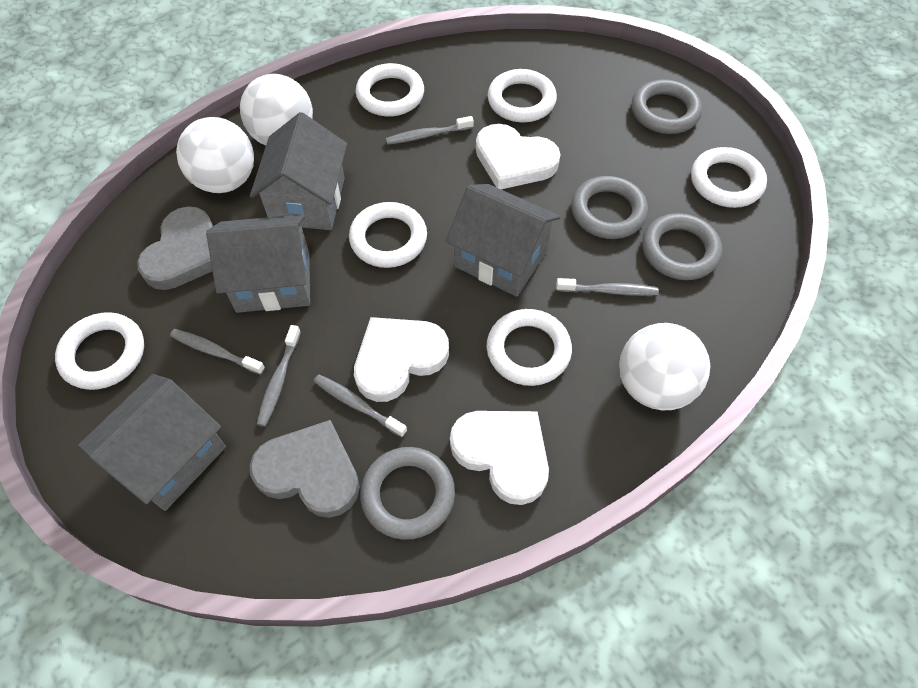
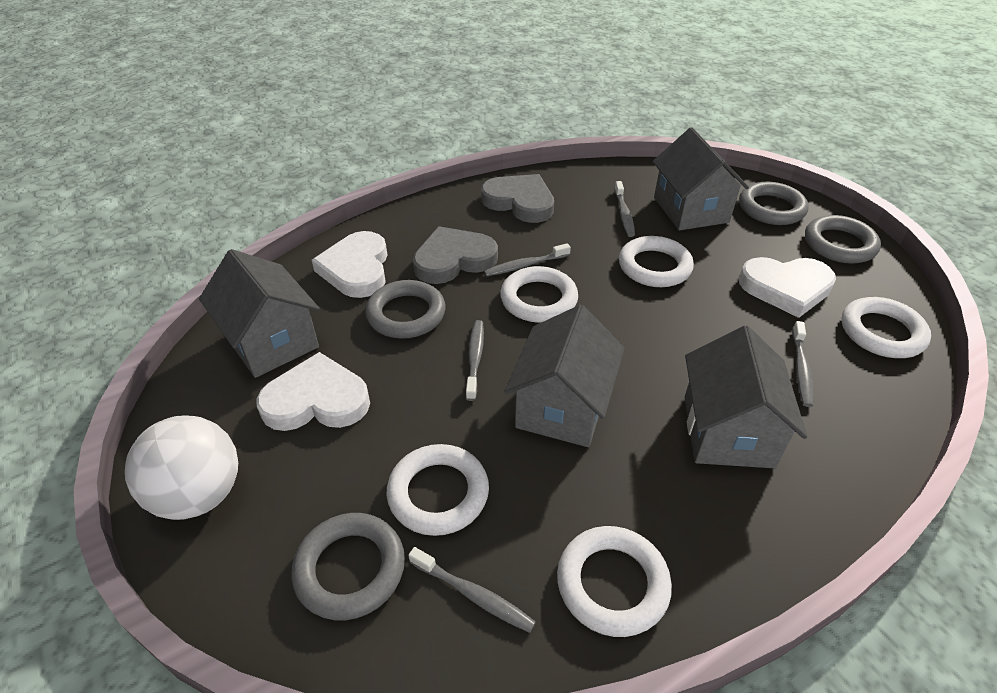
white ball: [176,117,254,193] [240,74,313,146] [619,323,710,410] = 3 -> [125,415,238,520] = 1
white ring: [55,312,144,390] [349,202,427,268] [356,63,424,116] [487,309,572,386] [488,69,557,123] [691,147,767,208] = 6 -> [386,444,489,536] [500,266,578,323] [557,526,672,637] [619,236,694,287] [842,297,931,358] = 5

